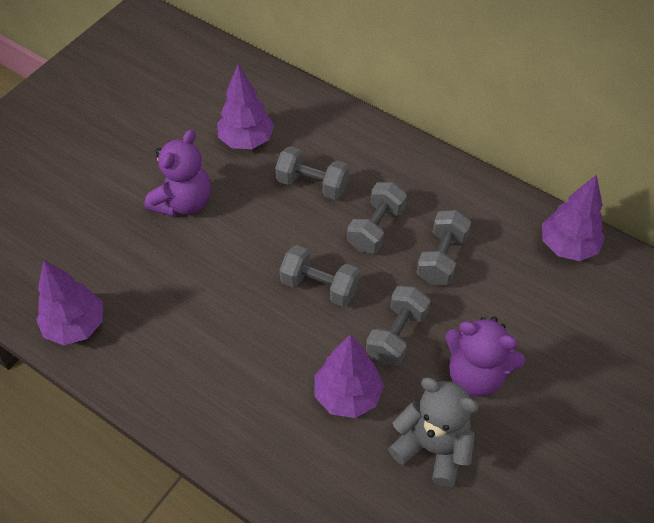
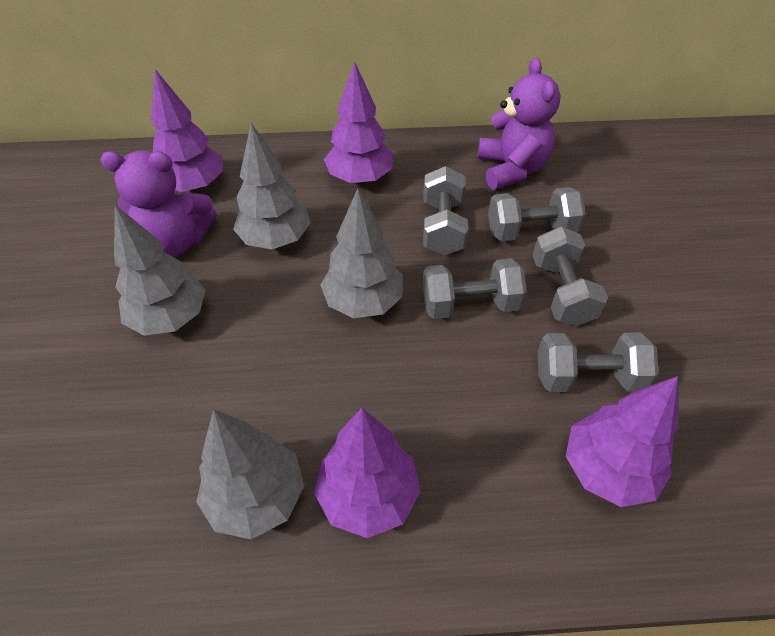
grey teddy bear: [388,378,479,487] = 1 -> none = 0
grey tree: none = 0 -> [114,205,205,336] [196,409,304,539] [233,123,311,249] [320,188,403,318] = 4

